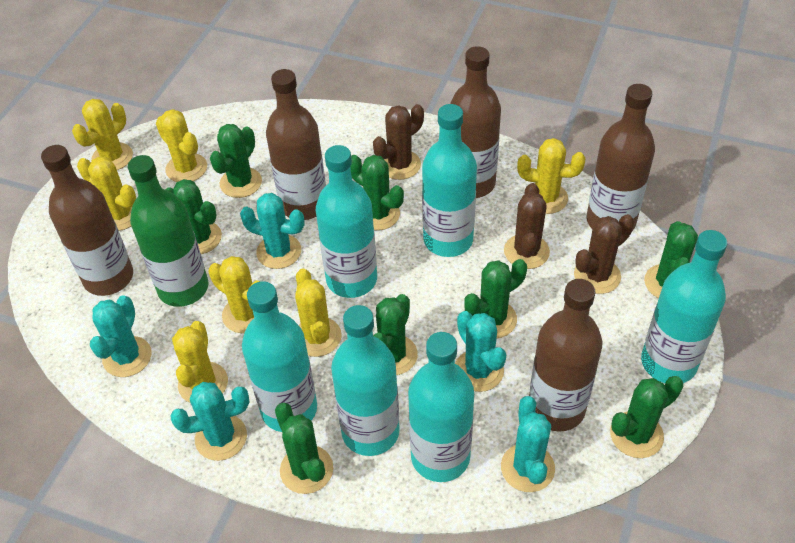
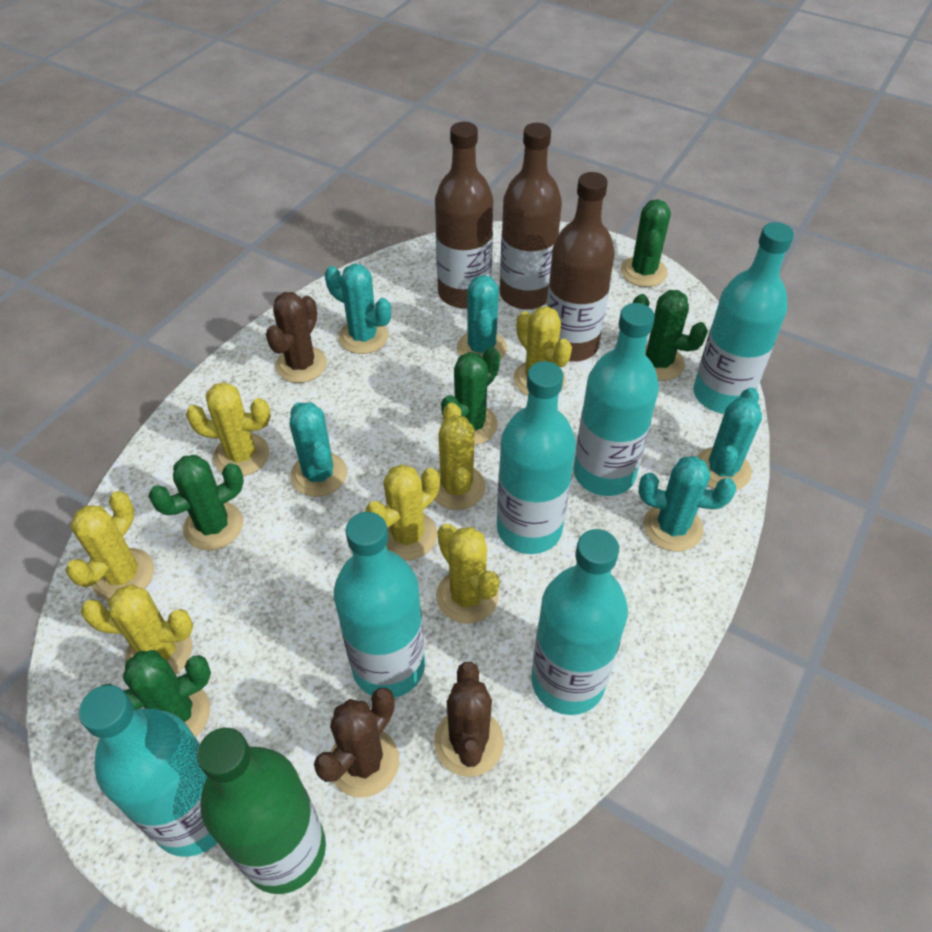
brown bottle: [41,145,133,296] [266,69,326,220] [450,46,501,198] [529,279,602,431] [586,84,655,231] = 5 -> [435,122,493,309] [500,123,562,310] [547,172,615,362] = 3
green cactus: [165,179,222,254] [210,124,262,198] [275,403,333,494] [350,155,404,230] [373,294,418,375] [464,259,527,339] [610,376,683,458] [644,221,698,298] = 8 -> [102,650,211,737] [148,455,244,550] [441,347,500,445] [621,199,671,287] [633,290,708,381] = 5

